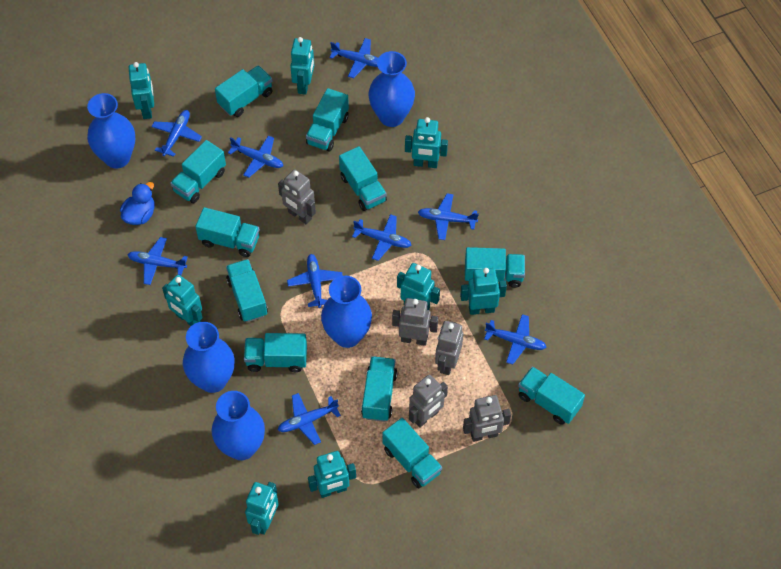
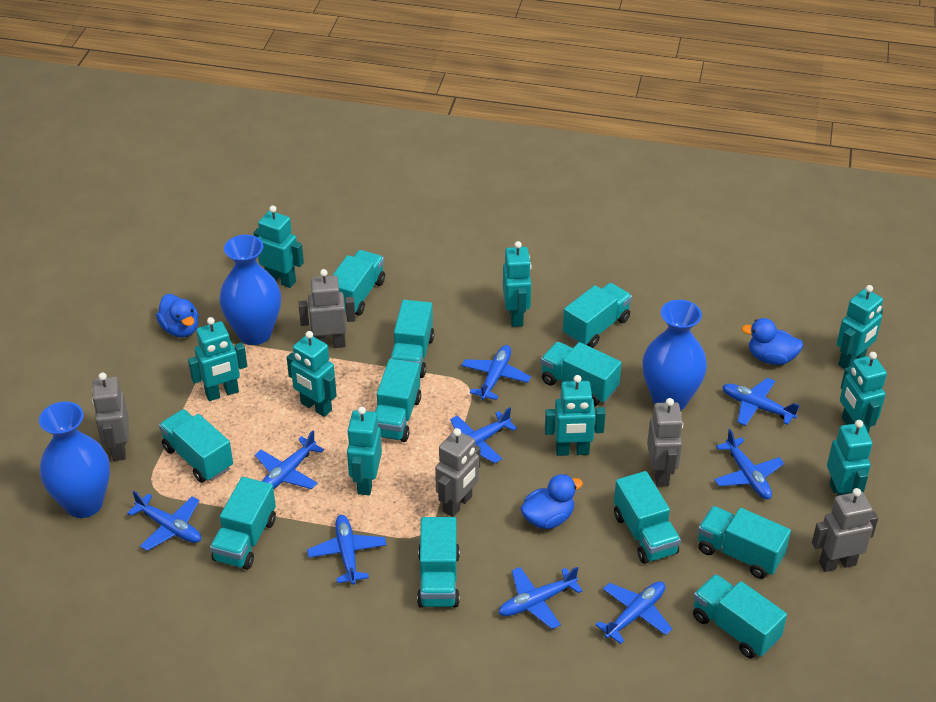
blue duck: [120,182,155,225] = 1 -> [156,294,199,337] [521,474,583,529] [741,318,804,365] = 3
blue vase: [87,93,135,168] [183,322,235,393] [212,391,265,460] [321,276,372,348] [368,51,415,127] = 5 -> [39,402,110,518] [219,235,281,345] [643,300,707,411] = 3
turquoise robot: [129,62,154,119] [162,275,203,326] [245,482,279,535] [290,37,314,95] [308,451,356,498] [397,263,440,310] [405,117,448,168] [460,268,507,315] = 8 -> [188,317,247,401] [253,206,304,288] [287,331,337,417] [347,407,382,495] [503,241,531,327] [545,375,606,456] [827,420,873,496] [837,285,883,369] [840,352,887,434] = 9

